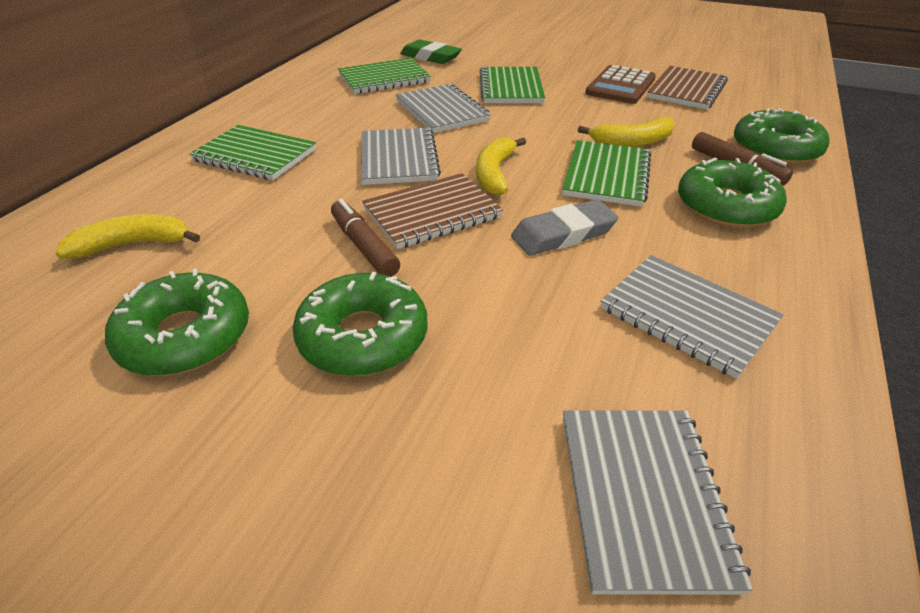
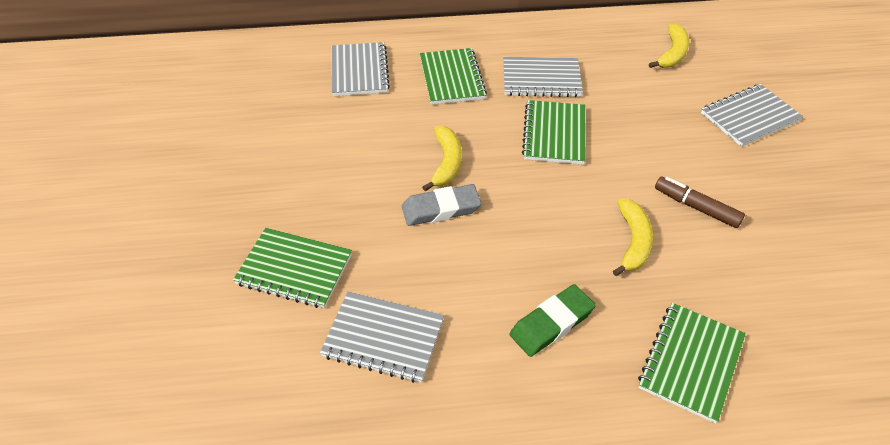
brown calculator: [585,65,656,104] = 1 -> none = 0
brown marker: [331,199,400,277] [692,132,793,185] = 2 -> [655,177,745,228] = 1
brown notebook: [362,173,503,249] [647,66,728,110] = 2 -> none = 0
green donut: [105,269,249,376] [293,272,428,376] [678,157,787,228] [734,108,830,165] = 4 -> none = 0

